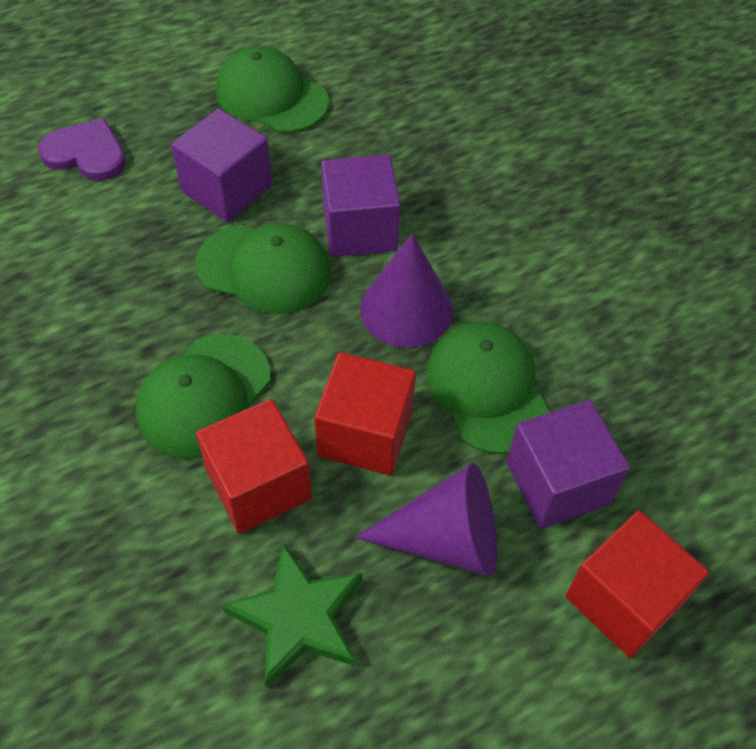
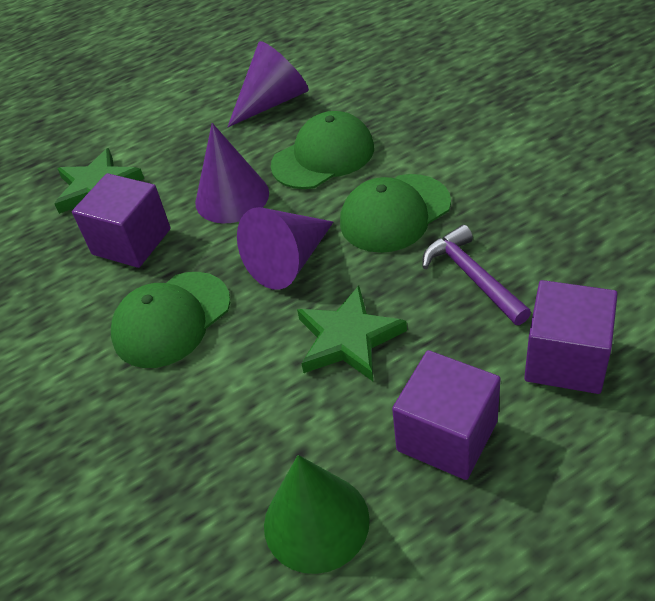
green cap: [136,334,270,459] [196,223,331,314] [216,46,329,133] [426,322,550,454] = 4 -> [111,272,230,368] [271,111,374,189] [340,174,451,253] = 3
green cone: none = 0 -> [264,455,370,574] = 1
green star: [222,543,362,688] = 1 -> [54,148,144,214] [297,286,407,381] = 2
purple cone: [354,463,497,576] [360,234,453,348] = 2 -> [195,123,269,223] [228,41,309,127] [237,207,333,290] = 3
purple hammer: none = 0 -> [422,225,531,325] = 1
purple heart: [38,118,126,181] = 1 -> none = 0
red cube: [196,399,312,534] [314,352,416,475] [566,511,709,658] = 3 -> none = 0

